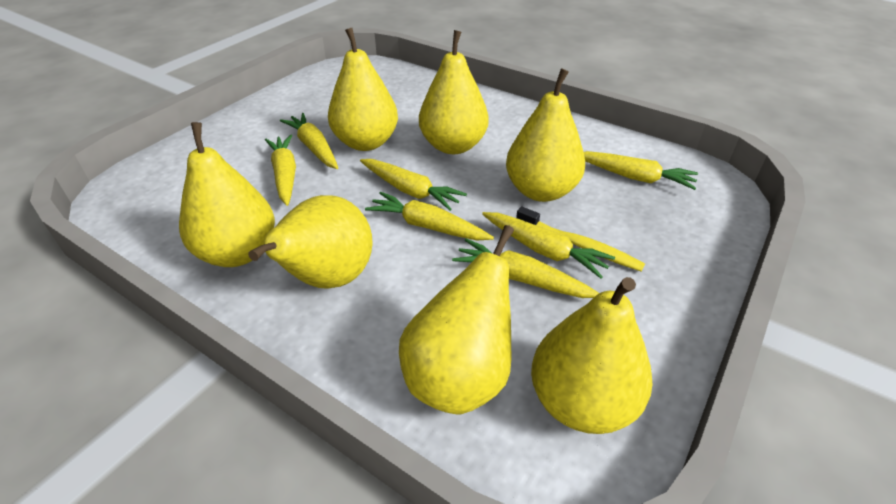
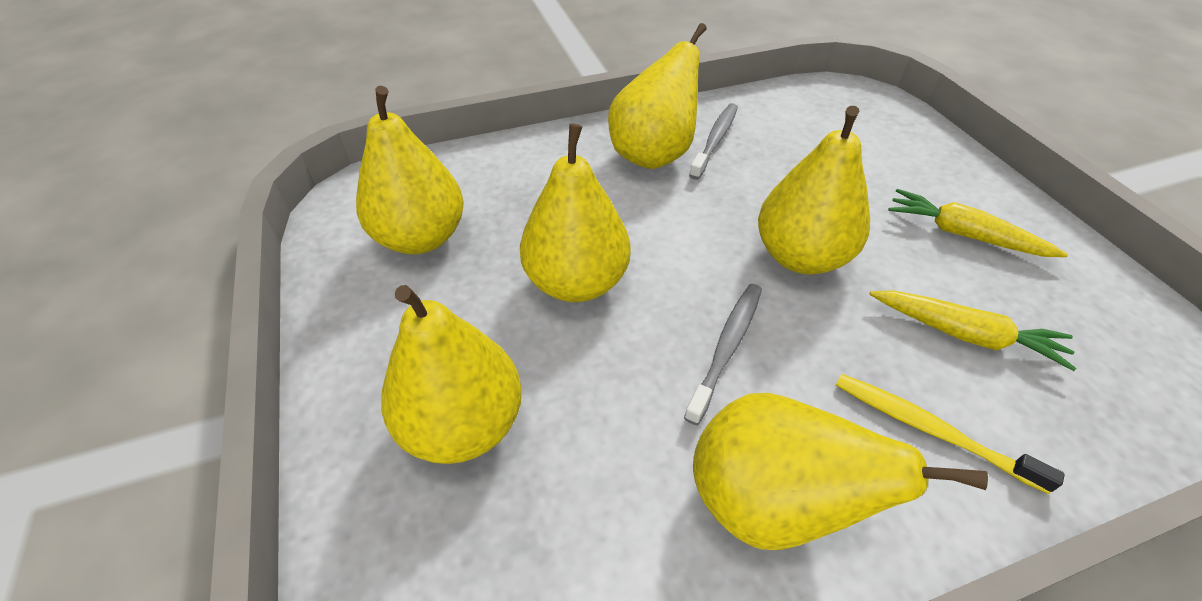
grey toothbrush: none = 0 -> [684,284,762,425] [689,103,738,180] = 2
yellow carrot: [265,135,296,206] [280,113,338,169] [360,159,467,211] [365,192,494,240] [452,239,599,298] [482,212,615,279] [584,151,698,190] = 7 -> [870,290,1076,371] [888,189,1068,257] = 2
yellow pear: [179,122,275,267] [248,195,373,289] [328,28,398,151] [399,225,514,415] [419,30,489,154] [506,68,585,202] [531,277,653,434] = 7 -> [356,86,464,254] [381,285,522,464] [520,123,631,302] [608,23,707,169] [693,393,988,550] [758,106,870,274] = 6

